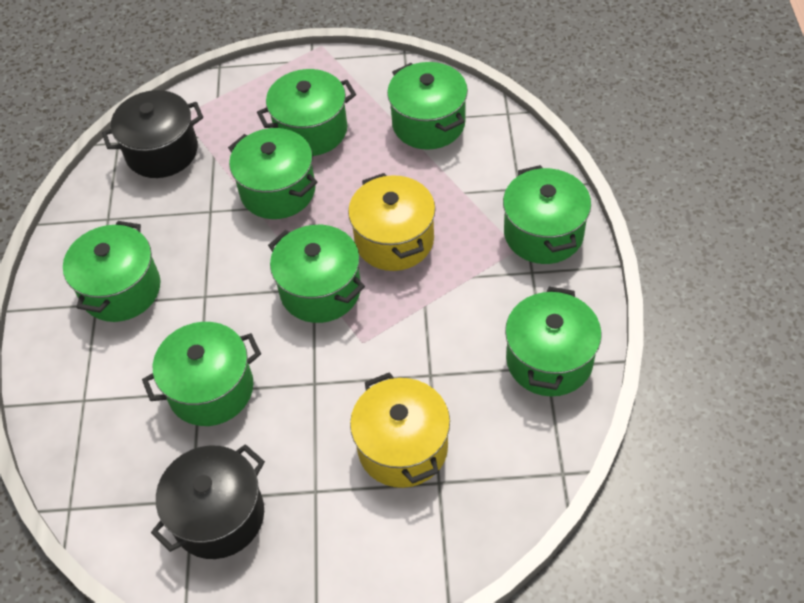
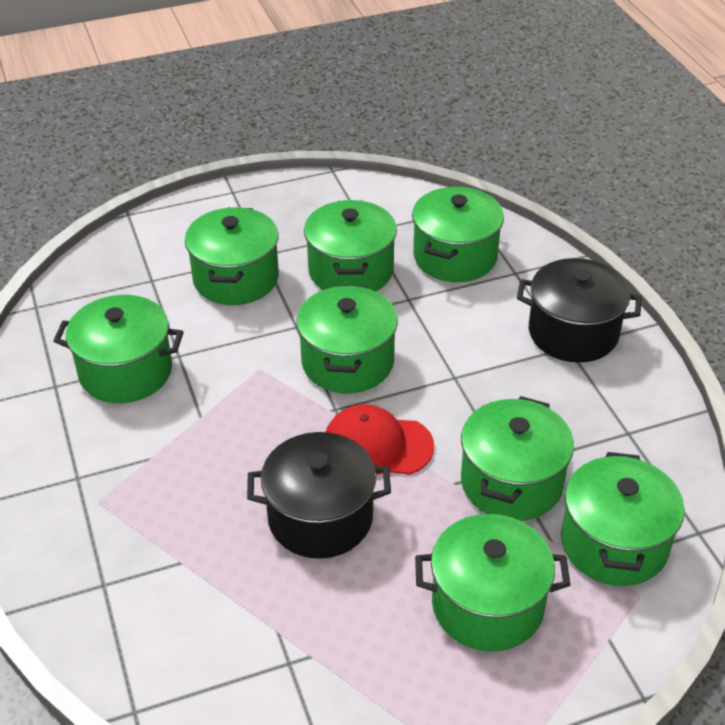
red cap: none = 0 -> [326,404,434,475] = 1
yellow pot: [348,173,435,271] [350,372,450,488] = 2 -> none = 0

